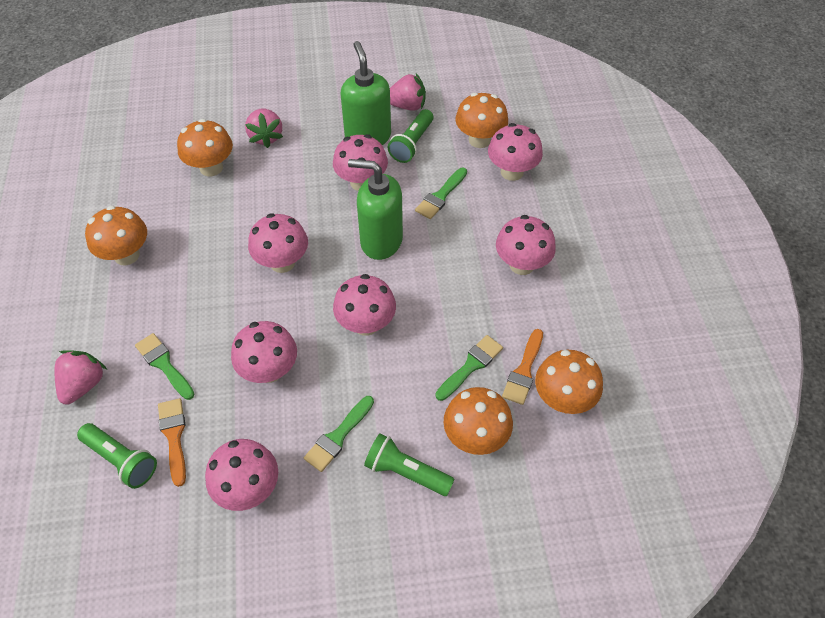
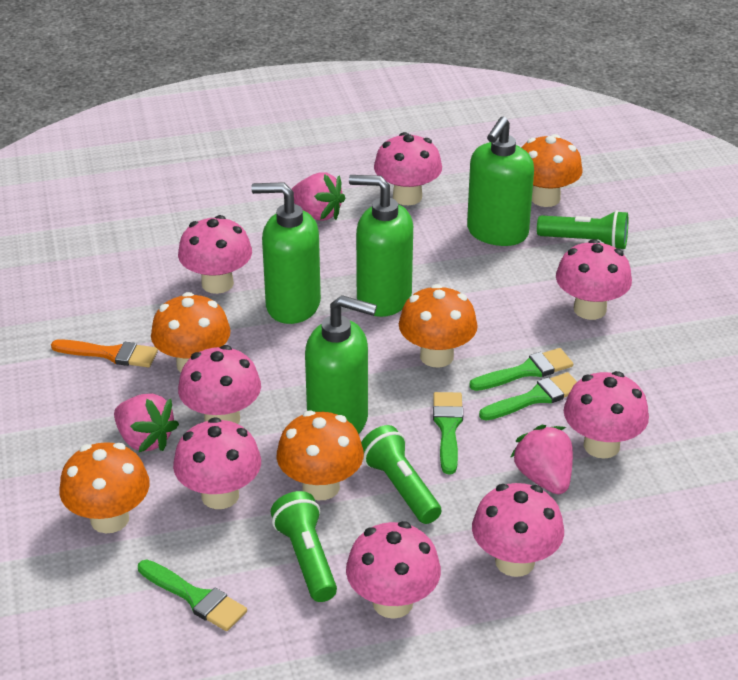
green soap dispenser: [340,41,391,145] [348,159,403,260] = 2 -> [251,182,321,324] [305,295,377,434] [349,175,413,317] [467,117,534,246] = 4
orange brush: [158,398,186,487] [502,329,543,405] = 2 -> [51,339,158,367] = 1
pink mushroom: [205,439,278,511] [231,321,297,383] [248,213,308,273] [333,134,388,191] [333,274,396,336] [488,123,543,181] [496,215,556,275] = 7 -> [173,417,261,509] [178,215,252,294] [178,345,261,424] [346,521,441,619] [374,132,442,205] [472,483,564,577] [556,239,632,320] [564,371,649,459] = 8

